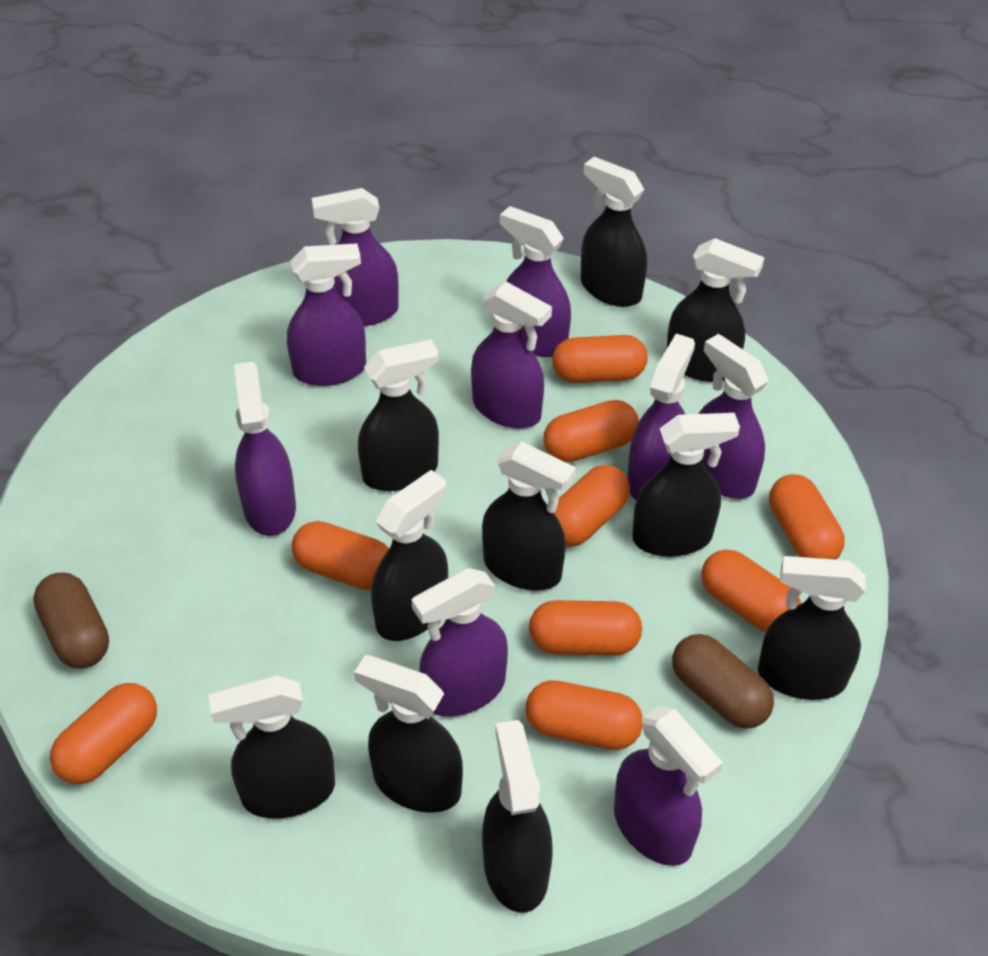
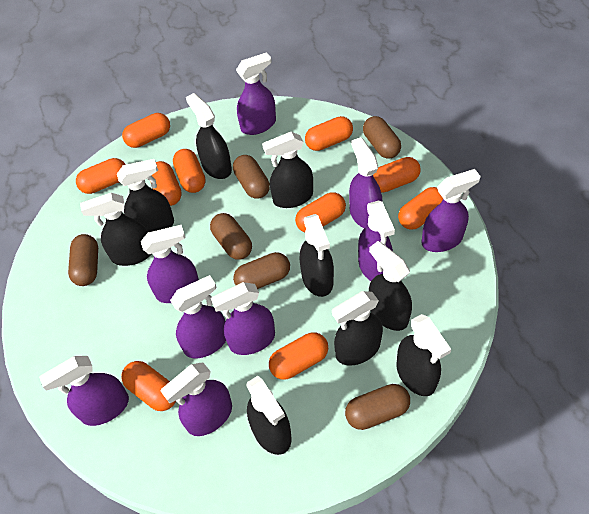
black spray bottle: [209,675,335,819] [354,655,463,813] [358,339,439,491] [371,470,448,641] [482,441,576,591] [482,720,553,913] [581,157,647,307] [632,413,740,557] [667,238,764,382] [758,556,865,700] = 10 -> [80,193,151,266] [117,159,174,232] [186,93,232,179] [246,376,291,455] [262,132,313,208] [300,214,334,297] [332,291,383,366] [369,241,412,331] [397,314,451,396] = 9
brown capsule: [33,572,109,668] [672,634,774,729] = 2 -> [68,234,98,286] [210,213,252,260] [233,155,270,199] [233,252,290,289] [345,384,410,430] [363,116,401,159] = 6
orange capsule: [50,683,157,784] [292,521,389,590] [525,680,643,750] [529,600,642,656] [543,400,639,462] [552,335,648,383] [554,465,630,547] [701,550,801,633] [769,474,845,559] = 9 -> [76,158,126,194] [121,361,176,411] [122,113,170,148] [151,161,182,206] [173,149,205,193] [269,332,328,380] [295,192,346,232] [305,116,353,151] [373,157,421,193] [398,187,443,230] = 10

